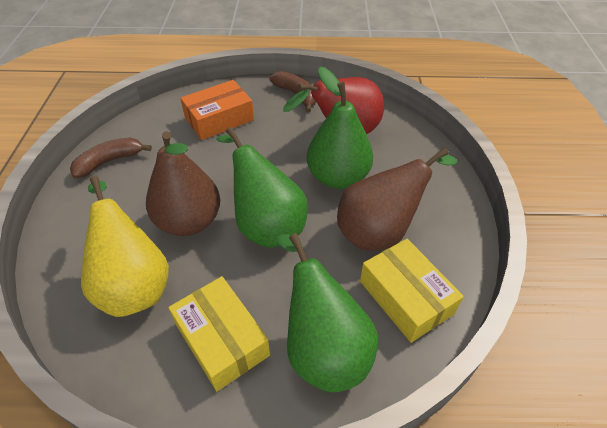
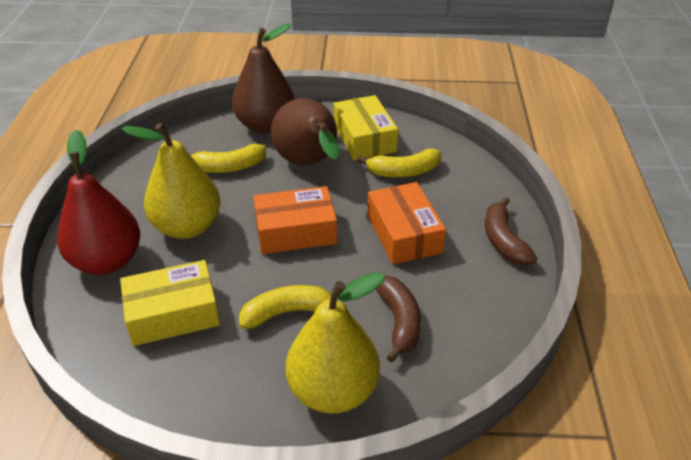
green pear: [216,127,308,248] [277,233,378,392] [307,67,373,189] = 3 -> none = 0
orange box: [180,80,254,140] = 1 -> [253,186,337,254] [367,182,446,264] = 2
yellow banana: none = 0 -> [190,144,266,173] [239,285,346,329] [358,148,441,177] = 3
yellow pear: [81,176,169,317] = 1 -> [122,123,221,239] [285,272,385,414] = 2

